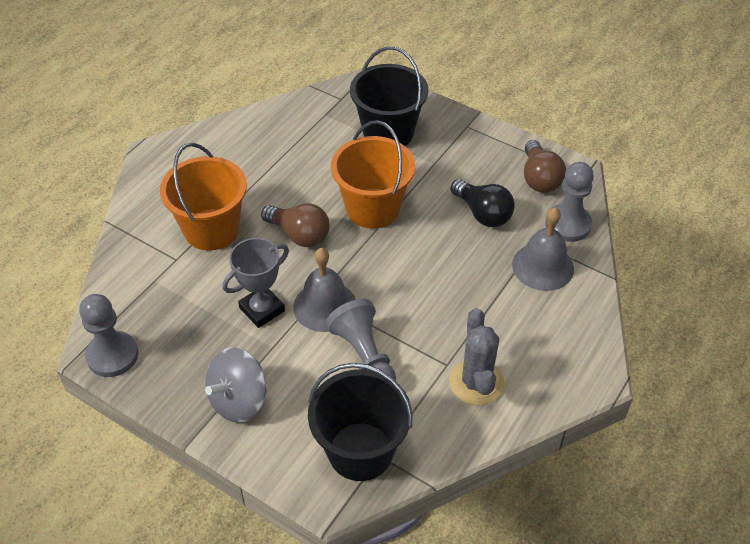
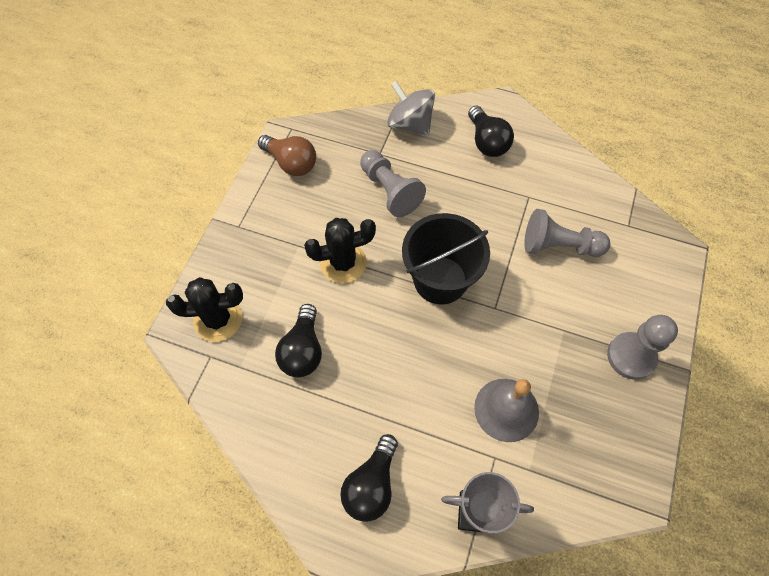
black bucket: [308,363,413,481] [350,46,428,146] = 2 -> [402,213,490,304] = 1
black cactus: none = 0 -> [166,277,243,342] [304,218,376,283] = 2
black light bulb: [451,179,515,227] = 1 -> [275,304,322,377] [340,434,398,522] [468,106,514,157] = 3
brown light bulb: [261,203,330,247] [524,140,566,193] = 2 -> [258,135,316,176] = 1
grey bell: [293,248,356,332] [512,207,574,291] = 2 -> [474,379,539,442] = 1
grey cactus: [449,308,504,405] = 1 -> none = 0
orange bucket: [160,143,247,251] [331,120,415,229] = 2 -> none = 0

